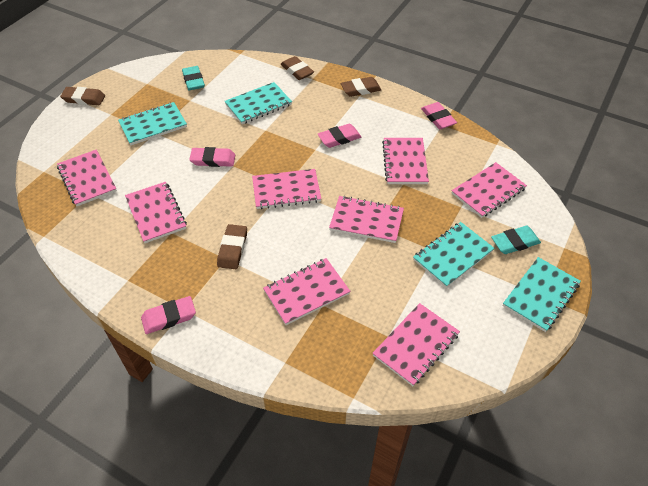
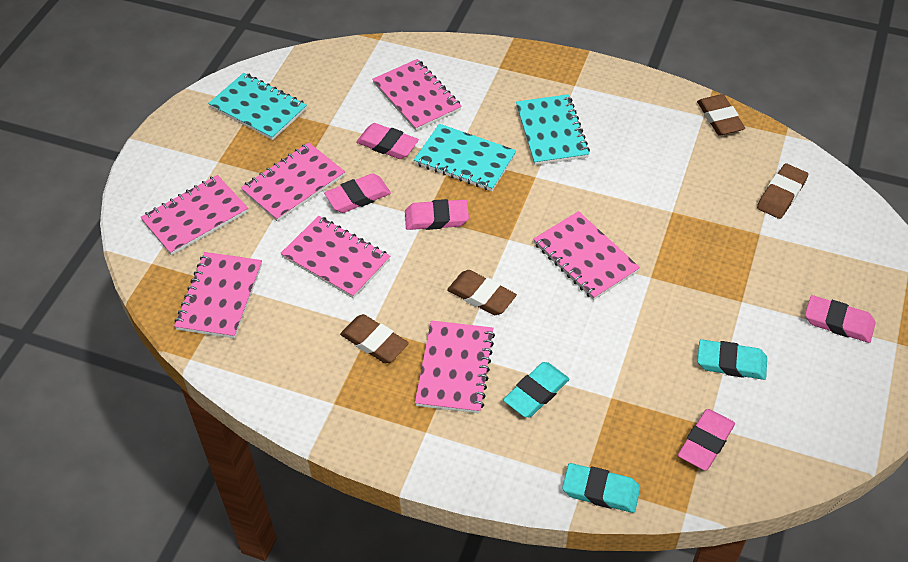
pink eraser: [141,296,196,334] [189,147,235,167] [317,124,361,148] [421,102,457,129] = 4 -> [324,174,391,213] [356,123,419,159] [405,199,469,230] [678,409,735,471] [805,295,876,343] = 5
pink notebook: [57,150,117,206] [125,182,187,243] [252,169,321,209] [263,258,350,325] [329,196,404,243] [372,303,460,386] [382,138,429,184] [452,162,527,218] = 8 -> [140,175,248,255] [174,252,262,339] [241,143,345,222] [281,216,390,299] [372,59,462,131] [415,320,495,414] [533,211,640,300] = 7
turquoise eraser: [182,66,205,90] [491,226,541,254] = 2 -> [503,362,570,417] [562,463,640,513] [697,339,767,380] = 3
turquoise notebook: [118,102,187,145] [225,82,292,124] [413,222,494,288] [503,257,581,332] = 4 -> [208,73,307,140] [414,124,516,191] [516,94,590,165] = 3

